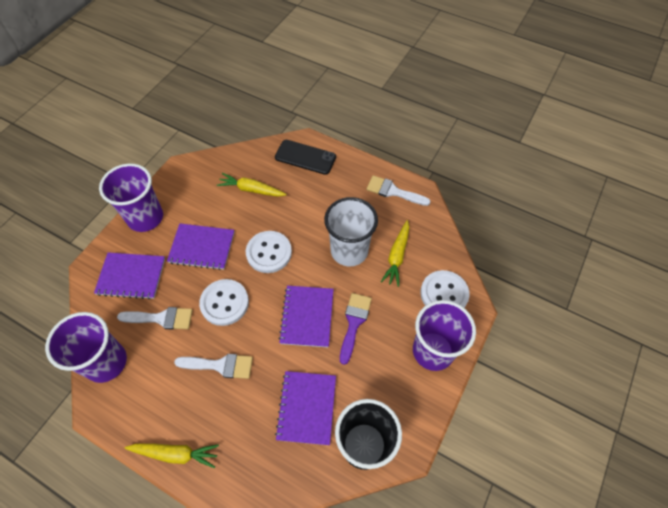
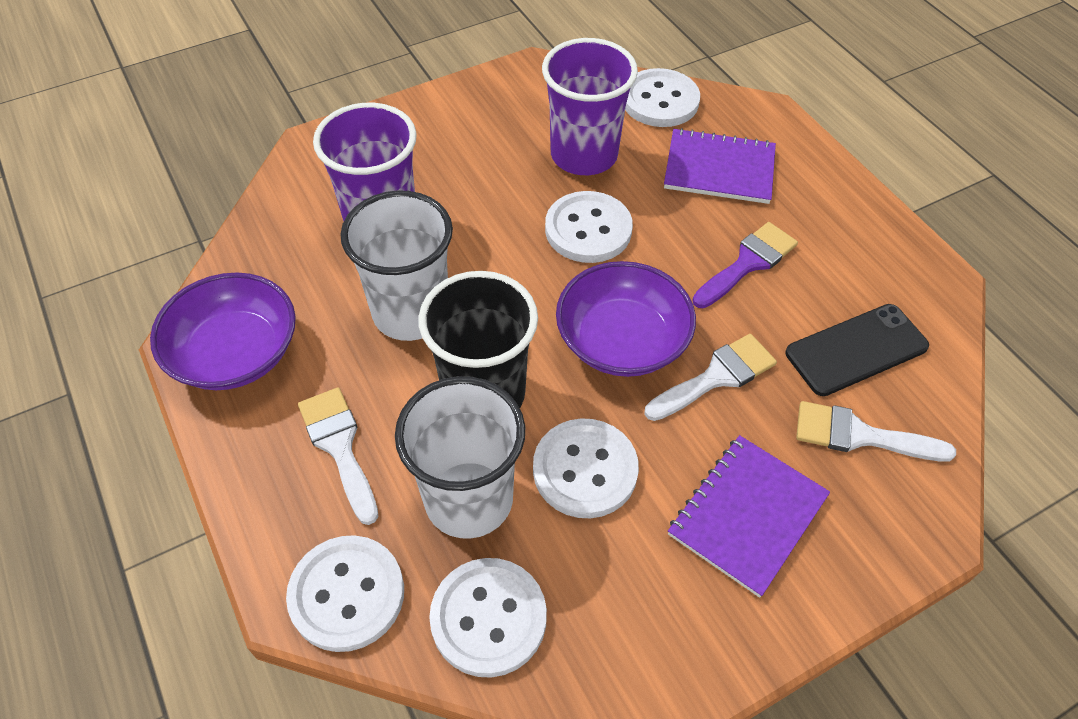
purple bowl: none = 0 -> [150,272,296,390] [556,261,696,377] = 2
purple cup: [45,312,127,383] [99,163,163,232] [413,300,476,371] = 3 -> [313,103,417,221] [542,38,638,175] = 2
purple notebook: [94,252,165,299] [167,223,234,270] [275,371,336,445] [278,286,334,347] = 4 -> [664,128,776,204] [668,435,830,598] = 2
white button: [199,279,249,326] [246,231,292,273] [420,270,469,308] = 3 -> [286,535,404,652] [429,558,547,678] [533,419,639,518] [545,191,633,263] [625,68,700,127] = 5
white cup: [324,197,378,266] = 1 -> [340,190,453,341] [395,376,525,539] = 2
yellow carrot: [125,443,219,468] [217,173,287,197] [381,220,409,287] = 3 -> none = 0

